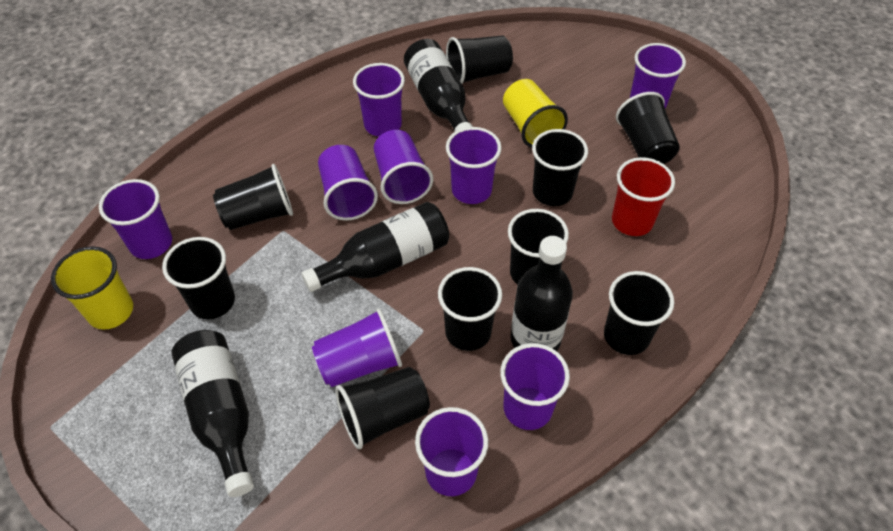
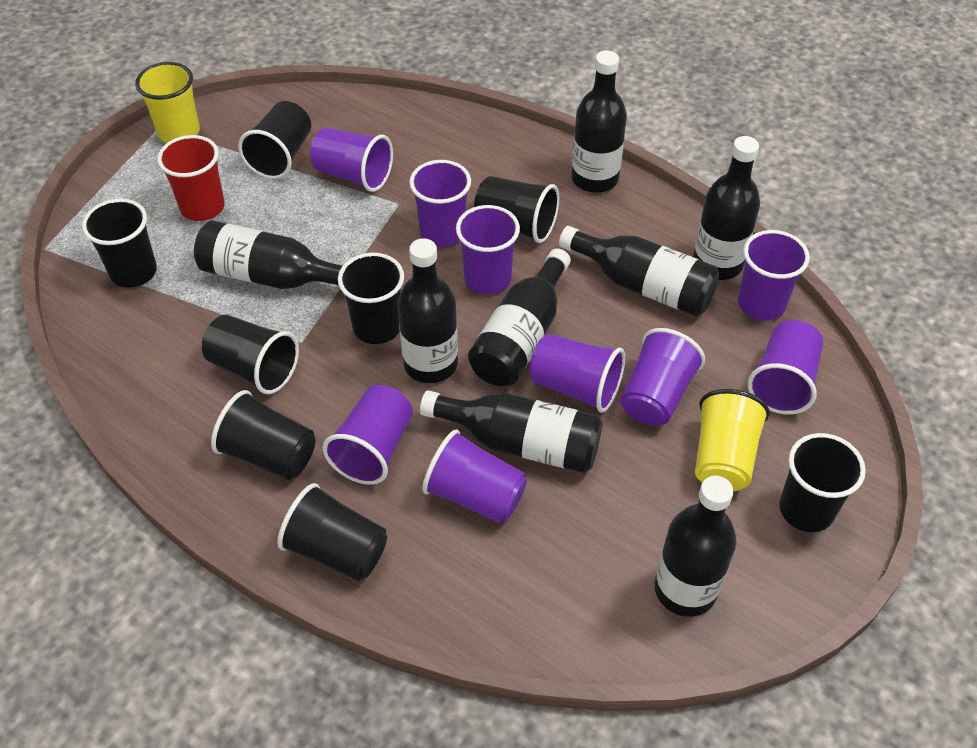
black bottle: [171,330,254,497] [301,202,449,292] [404,39,473,132] [511,236,573,351] = 4 -> [194,220,342,289] [397,238,458,383] [420,390,603,473] [468,248,571,386] [559,226,719,316] [572,51,627,193] [654,476,737,617] [693,136,760,280] = 8
black cup: [162,237,235,319] [213,164,293,230] [335,367,430,449] [438,267,502,351] [446,35,513,83] [508,209,569,285] [532,129,588,206] [604,271,674,355] [616,92,680,164] = 9 -> [82,199,157,288] [202,315,299,394] [211,390,316,480] [238,101,311,179] [277,483,387,581] [338,253,404,344] [474,176,559,243] [779,433,866,532] = 8

